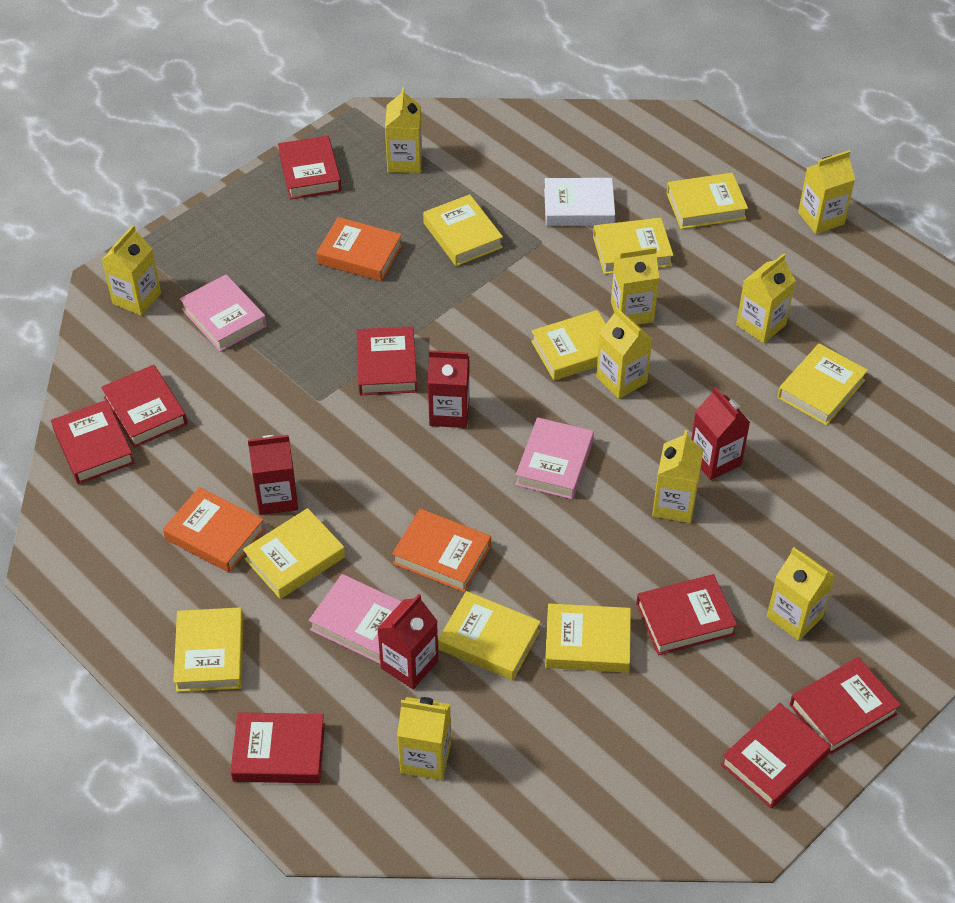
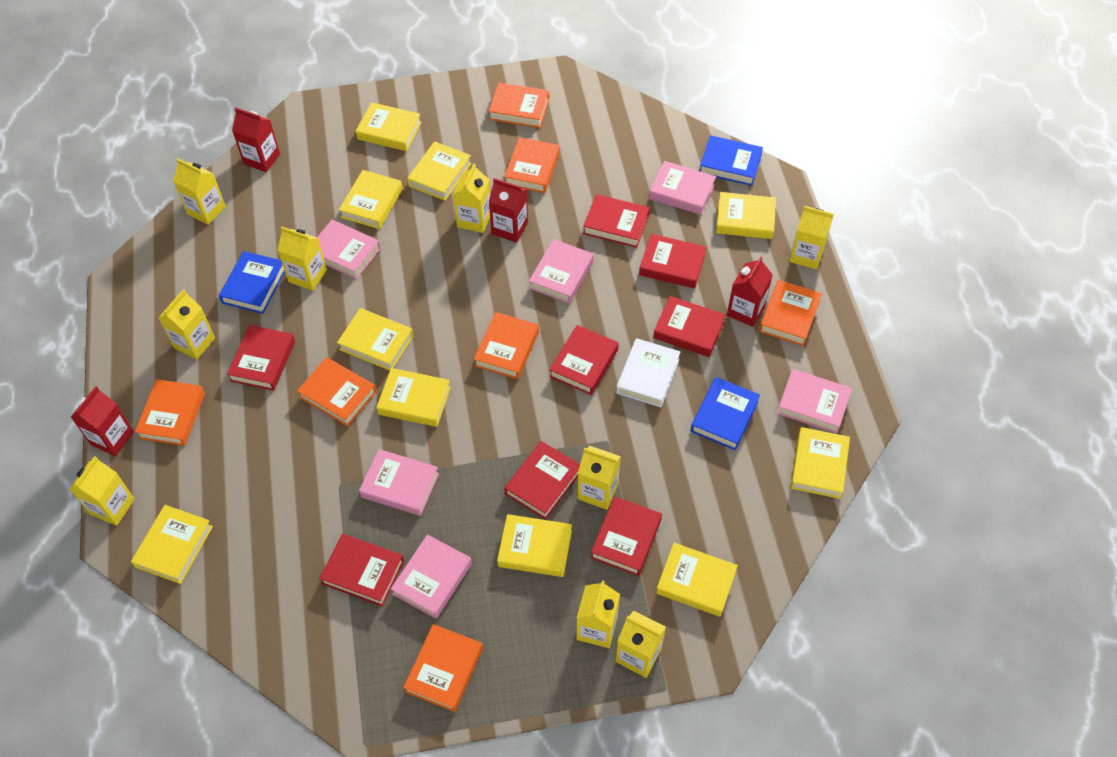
blue book: none = 0 -> [219,251,285,314] [691,377,760,450] [700,135,763,186] = 3
orange book: [163,487,265,573] [316,217,402,281] [392,509,491,592] = 3 -> [135,379,205,446] [297,357,377,427] [403,624,483,712] [474,312,539,379] [488,83,549,128] [504,137,559,193] [759,280,822,346] = 7
pink book: [180,274,267,352] [309,574,402,664] [515,417,594,500] = 3 -> [317,220,381,279] [359,449,439,516] [391,534,472,619] [529,239,594,304] [649,161,716,215] [777,369,852,434] = 6
yellow book: [173,607,243,692] [243,508,345,599] [423,194,503,266] [438,591,541,680] [531,310,606,380] [545,604,631,672] [593,218,673,274] [666,173,748,229] [777,343,868,425] = 9 -> [131,505,213,584] [337,308,413,371] [339,170,403,229] [356,102,422,151] [376,368,451,427] [407,141,472,201] [497,514,572,577] [656,543,738,617] [716,192,776,239] [790,427,850,499] = 10

